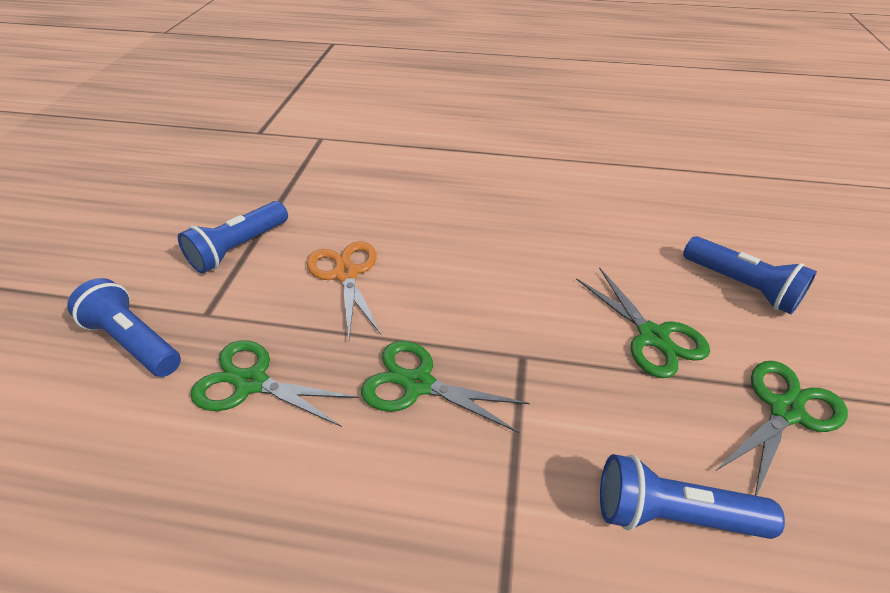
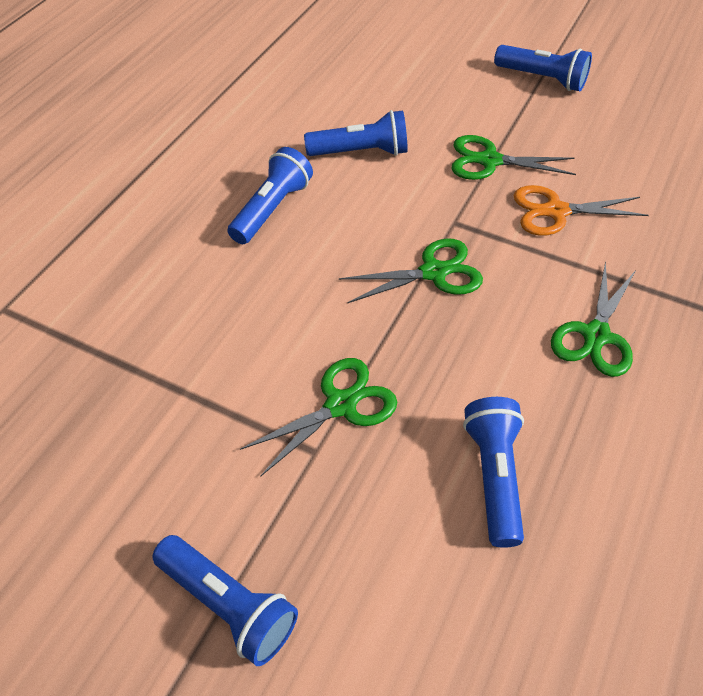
blue flashlight: [67,278,181,377] [178,201,288,273] [600,454,785,539] [683,236,817,314] = 4 -> [152,535,298,666] [227,147,313,244] [304,110,408,156] [463,397,524,548] [494,45,592,91] = 5

